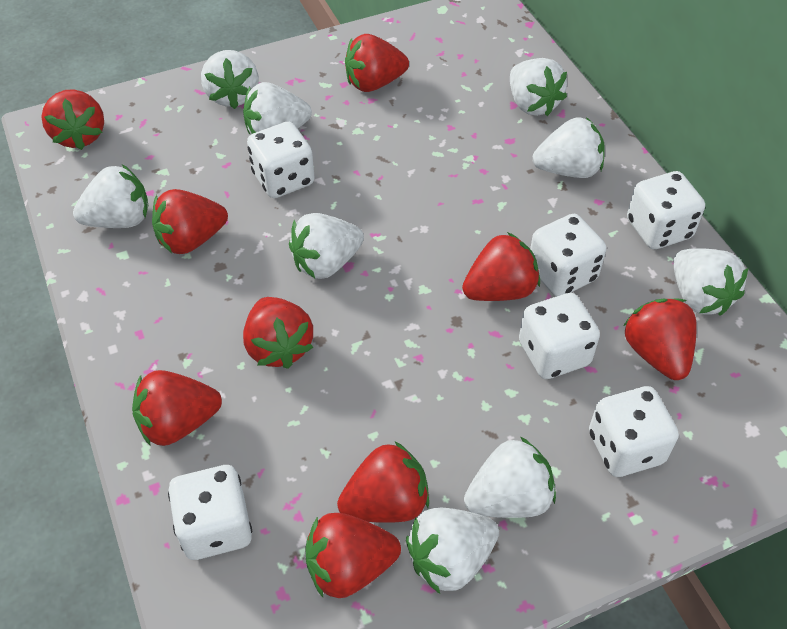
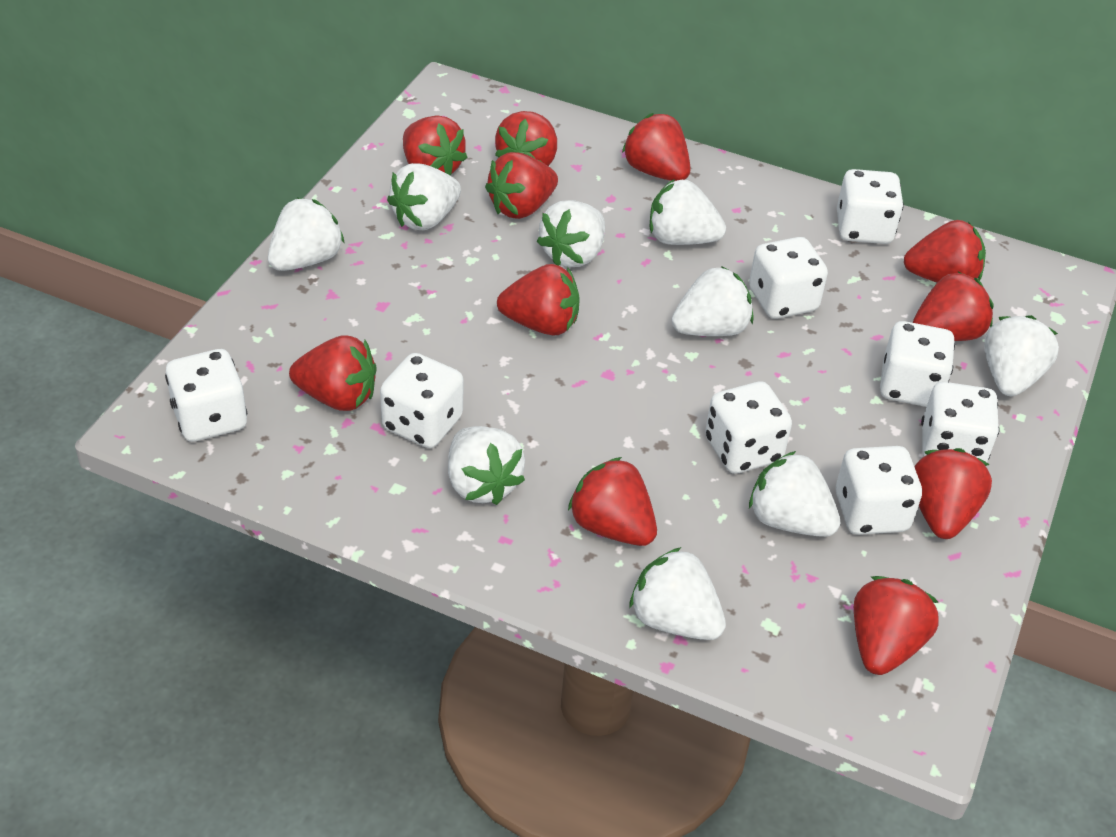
red strawberry: [42,89,104,150] [132,370,222,446] [152,189,228,254] [243,297,313,369] [306,513,401,598] [337,441,429,523] [345,34,409,92] [462,232,540,301] [623,298,697,380] = 9 -> [289,335,376,411] [403,116,468,176] [485,152,558,219] [495,111,557,166] [497,264,580,335] [568,457,657,546] [622,113,691,181] [854,576,939,675] [904,220,986,283] [913,271,994,341] [914,448,992,539] = 11
white dice: [168,465,252,560] [247,121,315,198] [519,293,600,379] [530,214,606,297] [589,386,679,477] [627,171,705,249] = 6 -> [165,349,247,442] [380,353,464,448] [705,381,792,474] [749,237,828,319] [835,446,922,535] [837,169,904,244] [880,321,955,407] [921,382,1000,462] = 8

